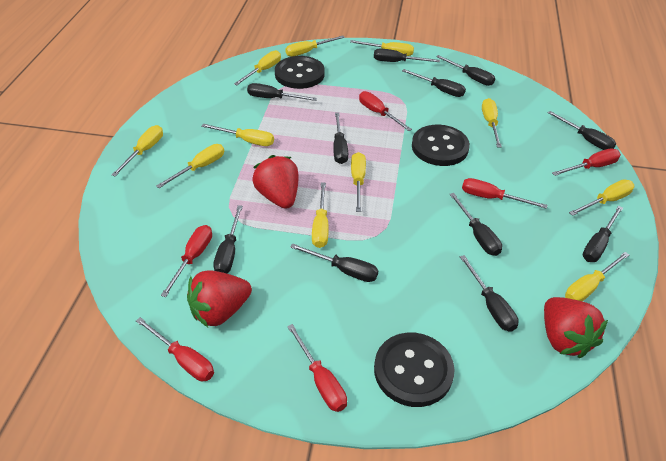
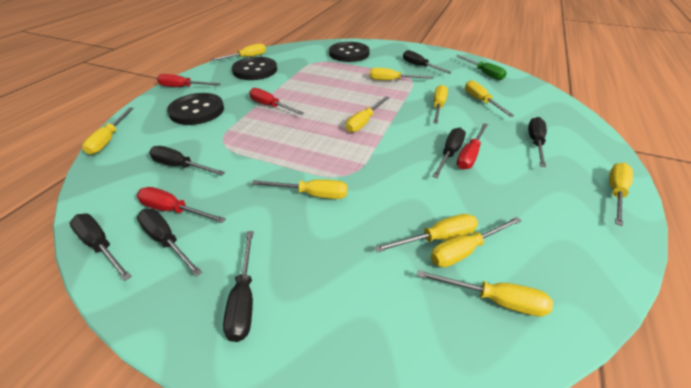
black screwdriver: [213,205,243,273] [247,83,317,101] [290,243,378,282] [333,113,348,164] [374,49,440,62] [402,69,466,97] [436,55,495,86] [449,193,502,256] [460,255,519,331] [548,111,616,150] [583,206,623,262] = 11 -> [70,214,132,281] [137,209,202,277] [149,146,225,176] [223,231,254,342] [403,50,452,74] [432,128,466,178] [528,117,547,167] = 7
green screwdriver: none = 0 -> [456,55,507,80] = 1
red screwdriver: [136,317,214,381] [161,225,212,297] [287,324,347,412] [359,91,412,131] [462,178,548,209] [552,148,621,176] = 6 -> [137,187,226,223] [157,74,221,87] [249,88,304,115] [457,123,488,169] = 4
red strawberry: [187,271,252,327] [253,155,299,209] [544,297,608,358] = 3 -> none = 0

